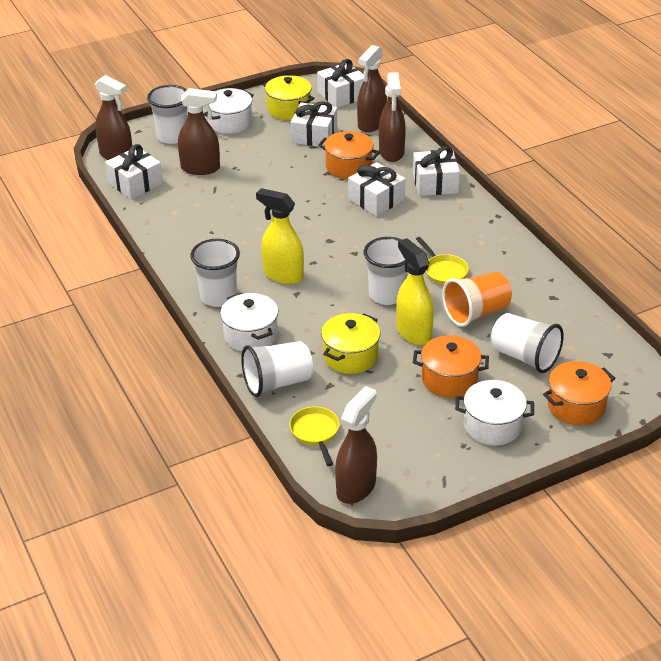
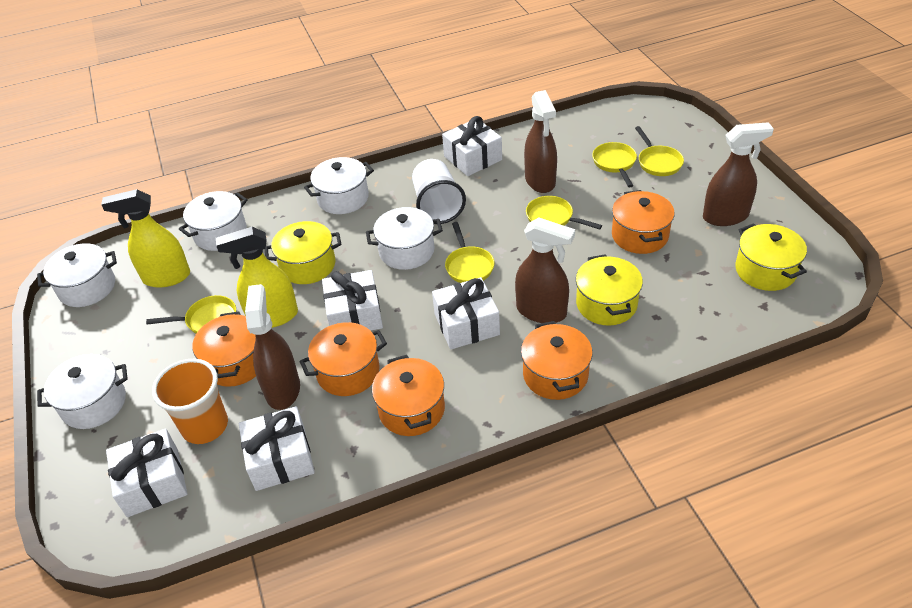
brown spray bottle: [95,75,132,160] [178,88,220,175] [335,386,377,504] [357,45,387,132] [379,72,406,162] = 5 -> [245,284,300,410] [515,217,575,323] [524,90,557,193] [703,122,774,226] = 4
orange pot: [318,131,380,179] [413,335,489,398] [543,361,615,425] = 3 -> [192,312,256,387] [299,322,387,396] [372,355,445,436] [521,321,593,400] [612,190,675,254] = 5
white cup: [147,85,187,144] [190,239,240,307] [241,341,313,397] [364,237,408,305] [491,313,564,373] = 5 -> [412,159,466,224] = 1
white pot: [204,88,254,134] [220,293,278,351] [455,380,534,445] = 3 -> [37,243,117,307] [37,354,128,429] [179,191,248,251] [304,157,374,214] [366,207,443,270] = 5
yellow pan: [289,406,340,466] [416,237,469,285] = 2 -> [146,295,236,333] [445,222,494,283] [526,196,602,229] [592,142,637,187] [635,126,684,176] = 5
yellow pot: [263,75,314,120] [321,313,380,374] = 2 -> [264,221,341,284] [576,254,643,325] [735,223,807,291] = 3

